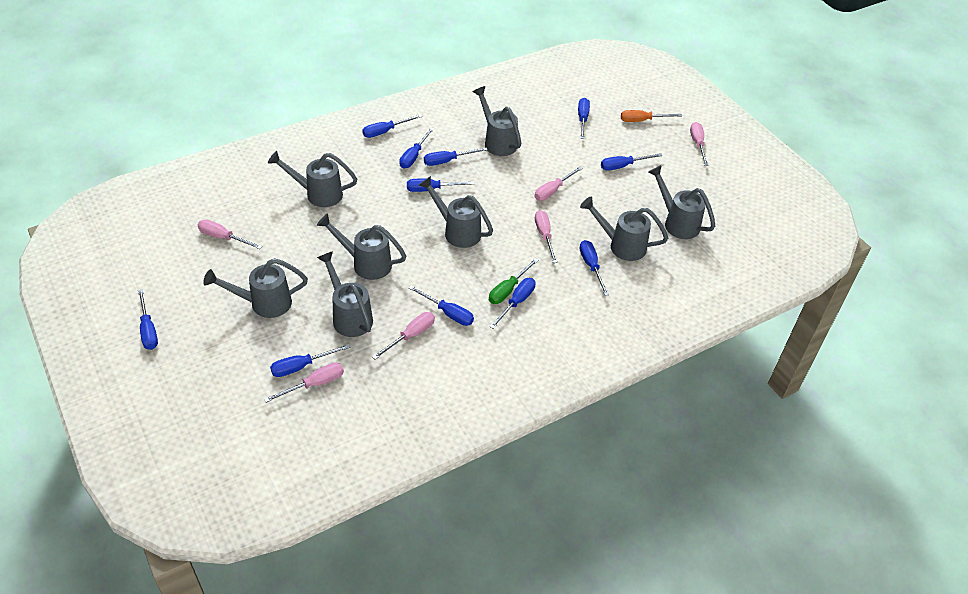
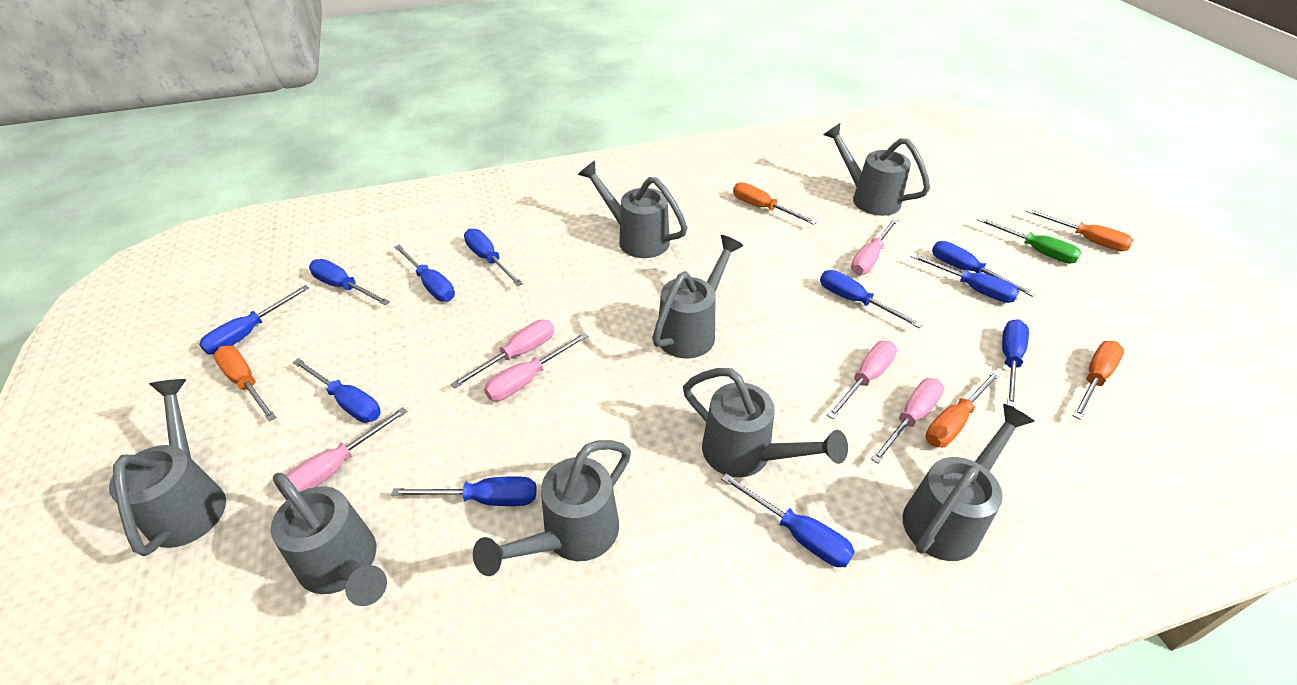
orange screwdriver: [621,110,682,122] = 1 -> [213,345,276,421] [733,182,817,225] [926,370,1001,447] [1026,208,1134,251] [1072,341,1124,420] = 5

